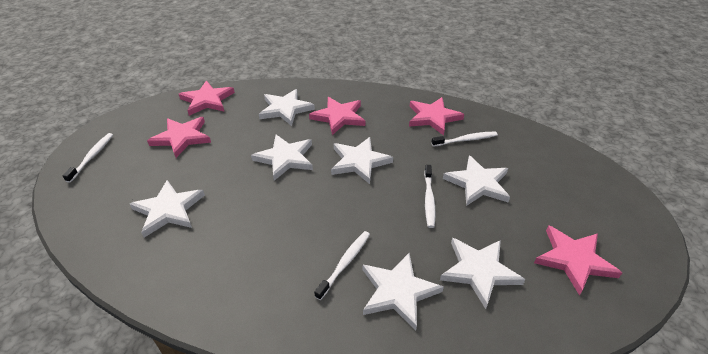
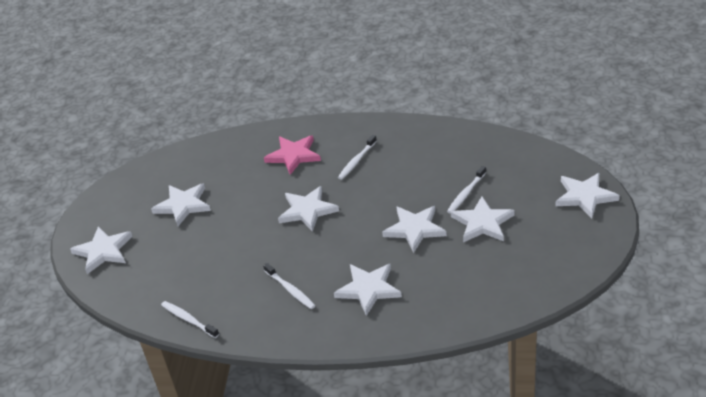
pink star: [147,117,211,158] [179,81,235,116] [309,97,365,135] [409,97,464,136] [534,225,622,296] = 5 -> [264,135,321,175] = 1

